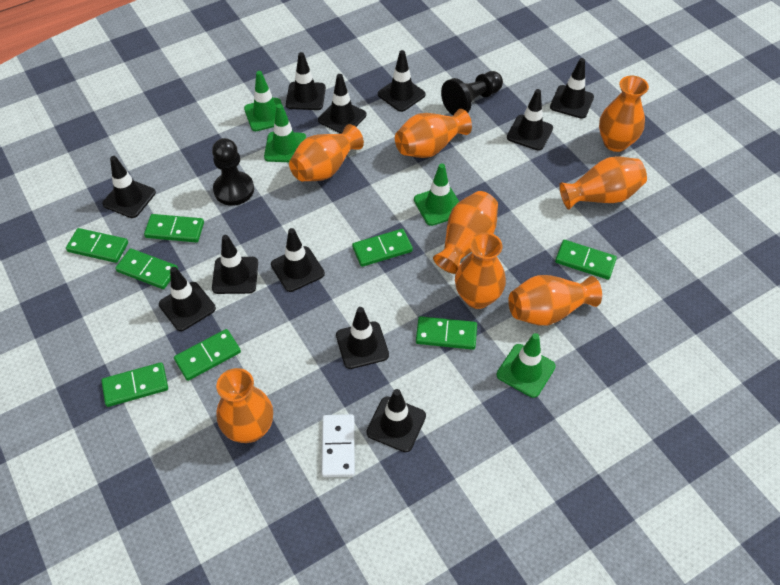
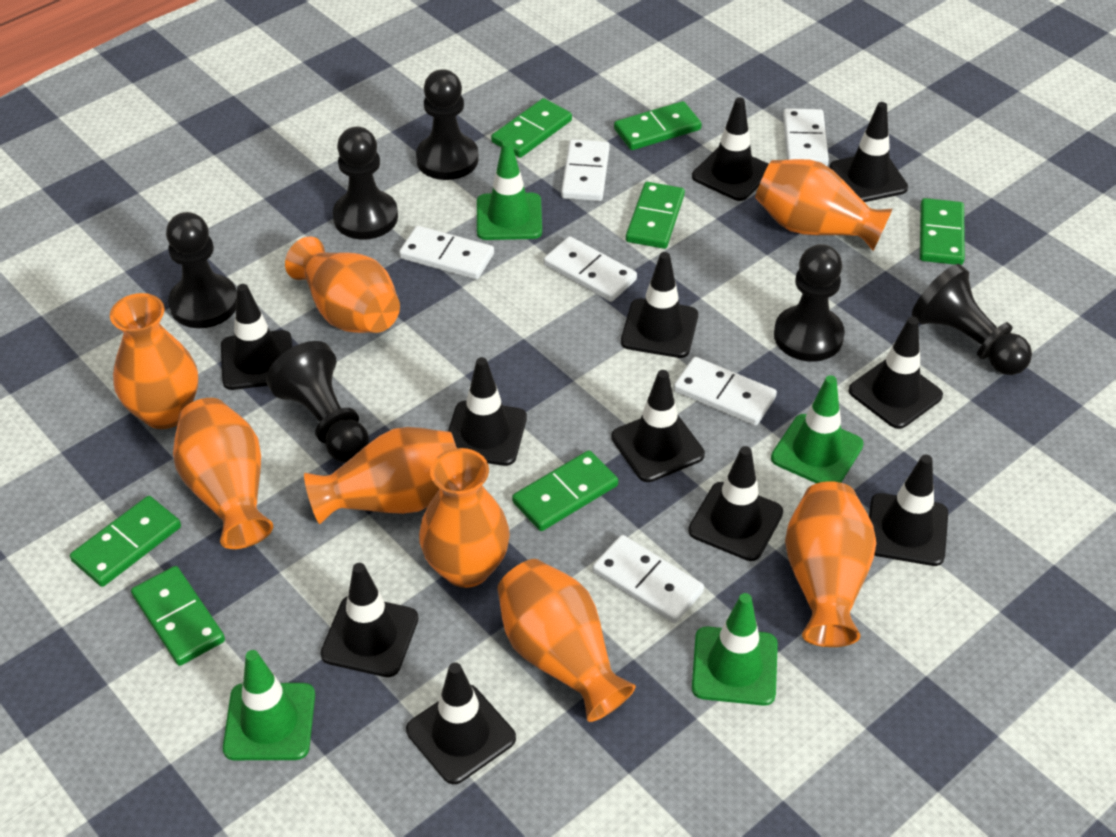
black pawn: [212,138,254,206] [441,71,503,115] = 2 -> [166,212,237,328] [266,341,370,463] [333,127,398,240] [416,69,479,180] [774,244,845,362] [912,264,1032,375] = 6
green domino: [66,228,128,263] [101,362,168,407] [115,248,178,289] [144,214,204,243] [174,329,241,381] [352,229,413,267] [416,316,477,350] [555,240,617,280] = 8 -> [70,496,181,587] [131,566,225,666] [491,98,572,158] [512,450,618,531] [614,101,702,150] [626,182,685,249] [920,198,965,265] = 7
white domino: [321,414,355,477] = 1 -> [399,226,494,279] [544,236,637,302] [561,139,610,201] [592,535,704,623] [673,357,777,426] [783,108,829,166] = 6

